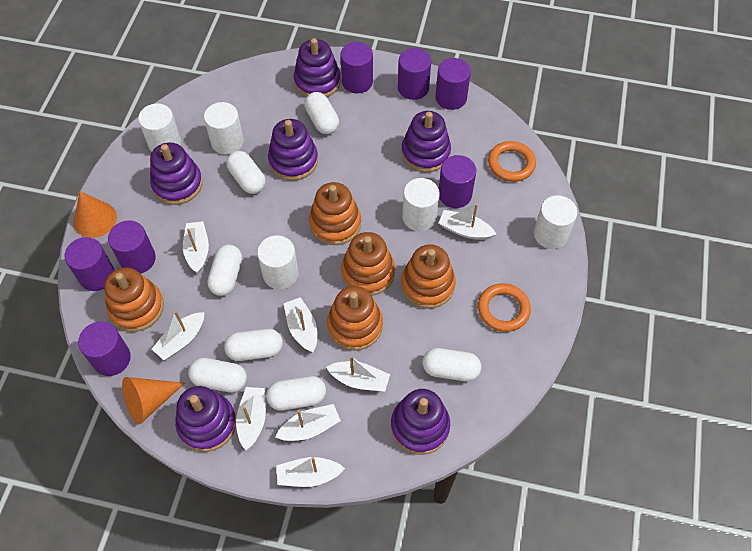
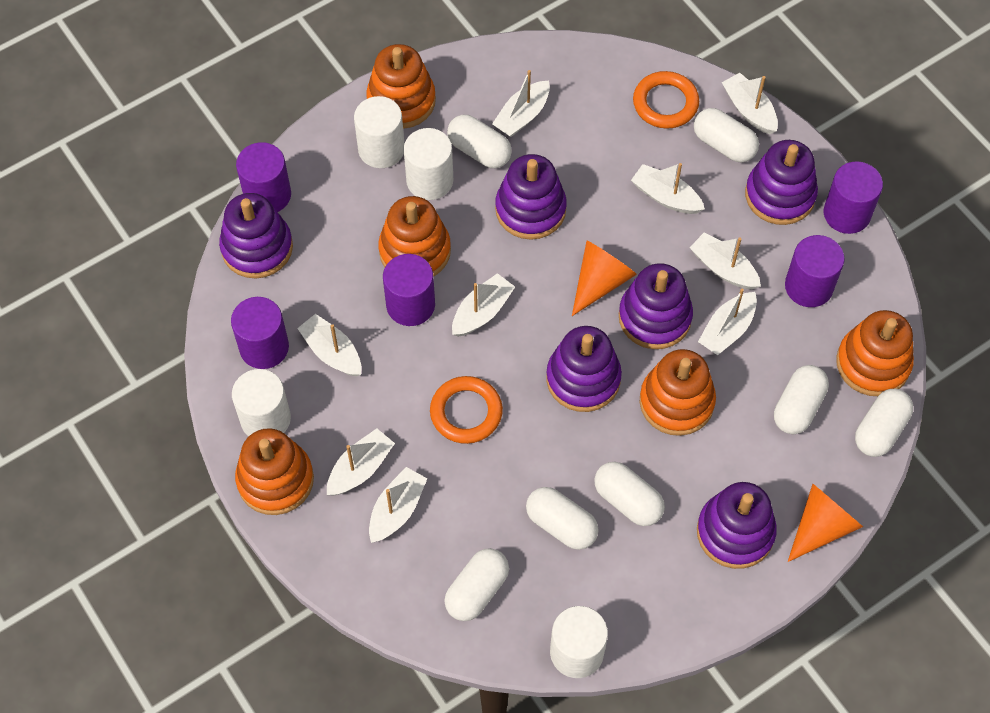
purple cylinder: [64,237,115,291] [78,322,131,376] [108,220,156,274] [340,42,373,93] [398,48,431,100] [435,58,471,110] [439,155,476,208] = 7 -> [231,297,289,369] [236,142,291,212] [383,254,435,326] [785,235,845,307] [824,161,883,234] = 5
white boat: [152,311,204,360] [183,221,209,273] [236,387,266,450] [276,404,341,441] [277,457,345,487] [284,297,317,352] [326,355,390,391] [439,204,496,240] = 8 -> [297,314,361,376] [327,428,395,495] [369,467,428,543] [452,273,515,337] [492,70,550,137] [631,163,705,214] [690,233,761,289] [698,289,757,355] [722,73,778,134] = 9
white cylinder: [138,103,181,152] [204,102,244,155] [257,235,298,289] [402,178,440,231] [534,195,577,249] = 5 -> [232,369,291,436] [354,96,404,168] [403,128,453,200] [550,606,608,678] = 4

